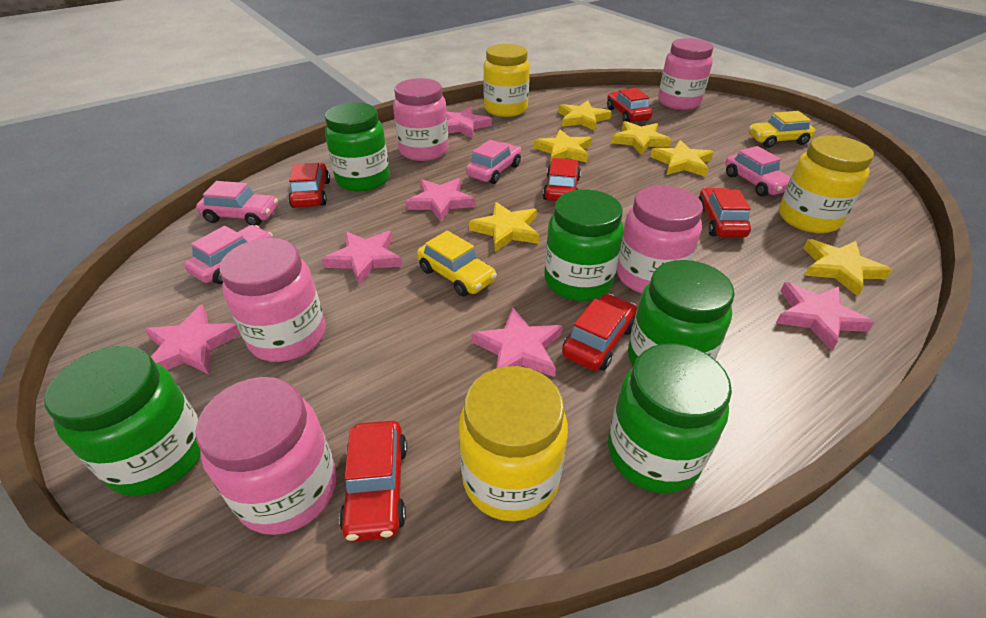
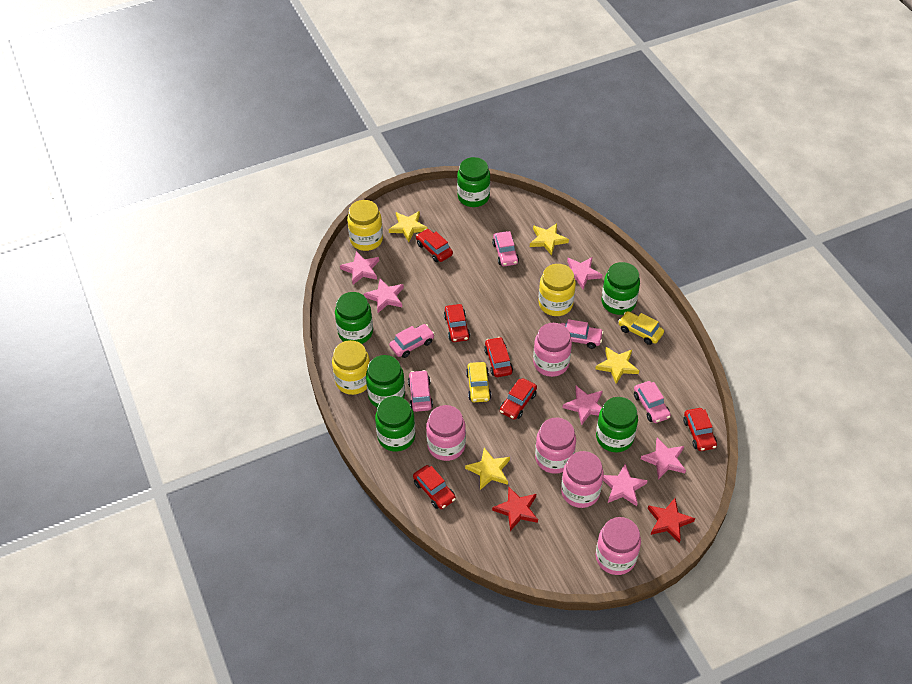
green jar: [44,346,201,496] [325,102,390,192] [545,189,624,301] [608,343,732,493] [628,260,735,367] = 5 -> [335,292,373,344] [366,355,405,407] [375,396,415,452] [457,157,490,207] [596,397,638,452] [602,262,640,315] = 6
pink car: [184,225,273,284] [196,181,278,226] [466,140,522,184] [725,146,791,197] = 4 -> [389,324,435,358] [408,370,433,412] [492,231,519,266] [560,319,603,349] [634,381,671,423] = 5
red star: none = 0 -> [492,487,538,531] [648,498,695,543] = 2
yellow star: [469,202,539,252] [534,130,592,164] [558,101,612,131] [611,121,672,155] [650,140,713,177] [803,239,892,296] = 6 -> [389,211,428,242] [465,448,510,490] [530,223,569,256] [595,347,639,384] = 4

